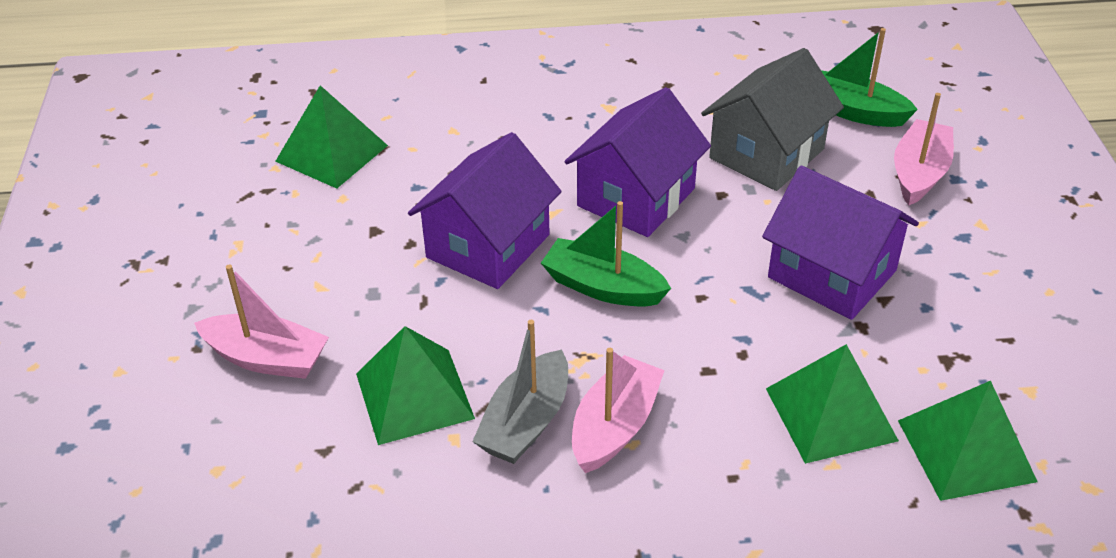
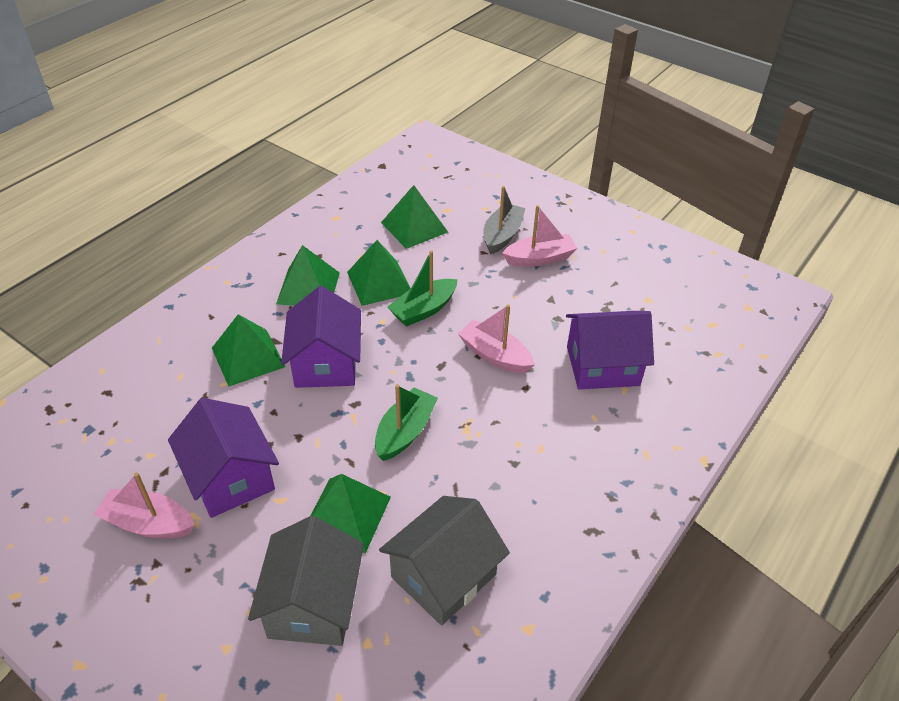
green pyramid: [275,85,388,189] [356,326,475,445] [766,344,899,464] [898,381,1038,501] = 4 -> [212,314,285,386] [276,245,340,306] [311,474,391,553] [347,240,411,306] [381,185,448,249] = 5
grey house: [701,48,844,191] = 1 -> [248,516,364,646] [379,496,510,625] = 2

